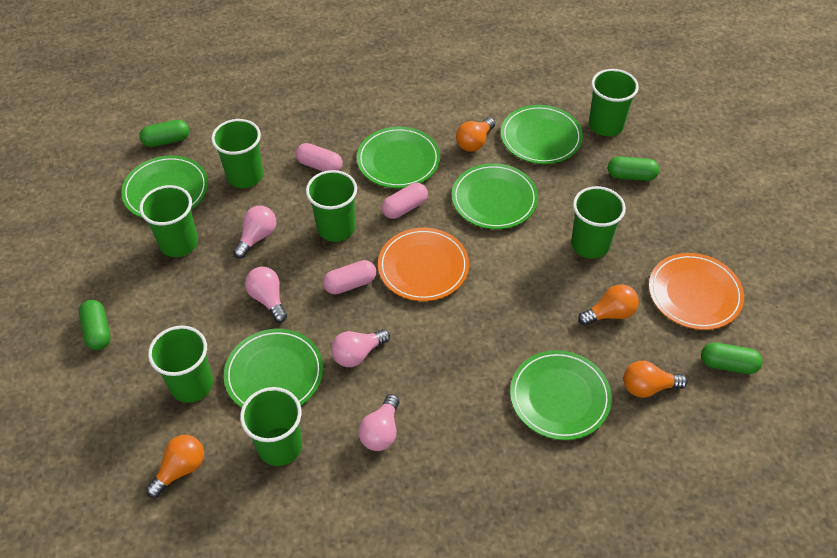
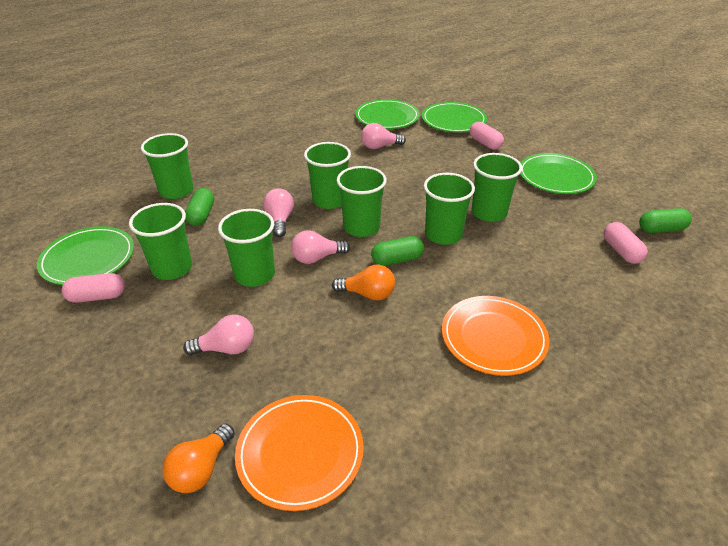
green capsule: [79,300,111,350] [139,120,189,147] [608,156,659,181] [701,342,763,374] = 4 -> [185,188,214,226] [371,236,424,266] [639,208,692,233] = 3
green plate: [121,155,208,218] [224,329,323,408] [357,127,440,188] [452,163,538,229] [501,105,583,164] [510,350,612,440] = 6 -> [37,226,134,285] [355,99,420,129] [422,102,487,132] [520,153,597,194] = 4
orange light bulb: [146,435,204,498] [456,118,495,152] [578,284,639,326] [624,361,688,398] = 4 -> [162,424,235,493] [332,265,395,301] = 2

